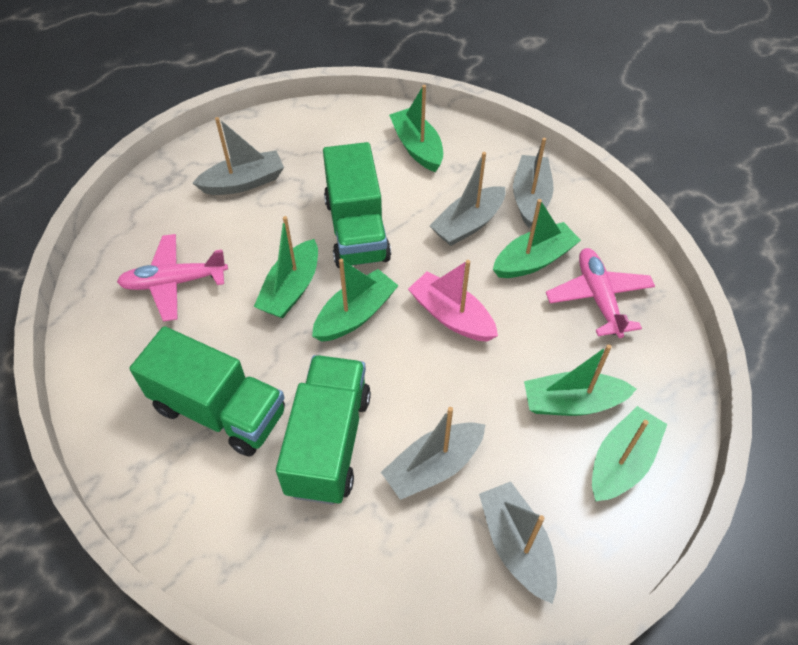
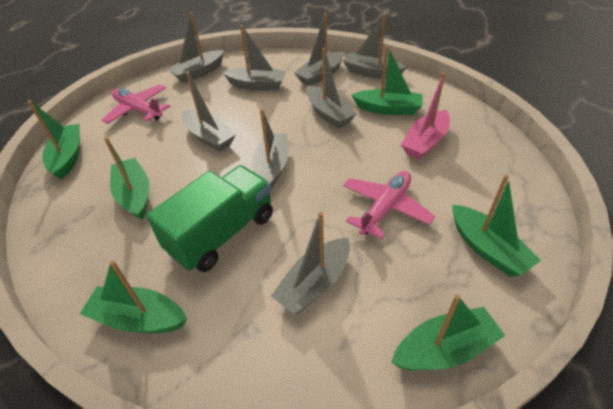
green truck: [130,326,285,457] [276,355,371,505] [323,142,391,268] = 3 -> [146,165,273,272] = 1
grey boat: [193,117,284,195] [381,407,486,500] [430,152,506,246] [479,481,557,604] [513,138,554,228] = 5 -> [168,12,224,83] [182,71,236,152] [222,25,286,90] [252,109,288,189] [271,212,350,315] [294,13,344,86] [306,48,356,128] [343,14,407,79] = 8

